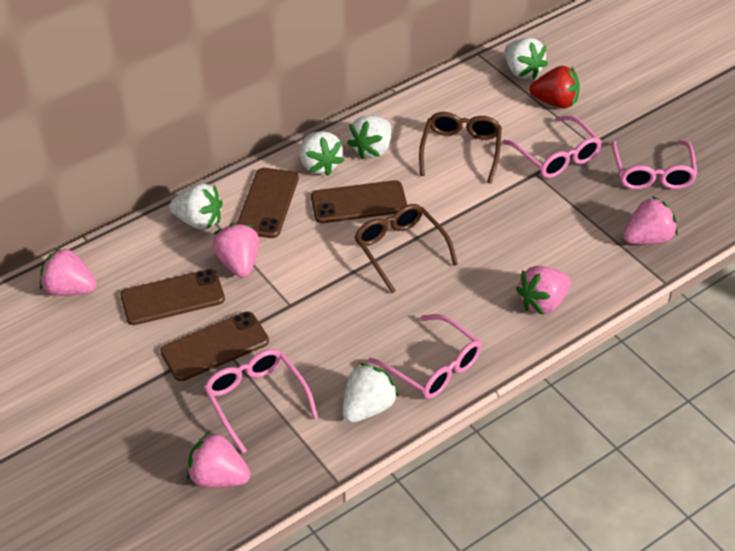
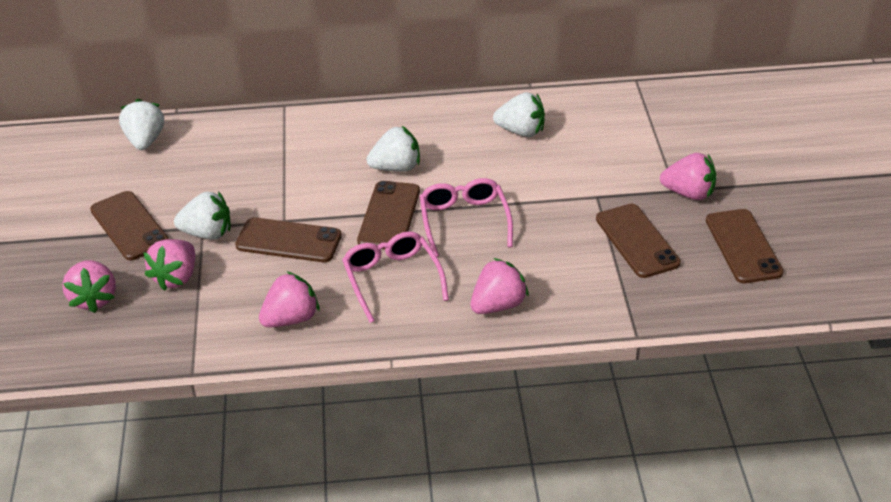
brown glasses: [354,204,458,293] [419,112,502,184] = 2 -> none = 0
brown phone: [121,269,225,325] [160,311,269,381] [237,168,299,238] [311,180,407,223] = 4 -> [90,191,169,261] [235,217,342,262] [357,181,420,249] [596,204,681,278] [706,209,784,283] = 5
pink glasses: [204,349,318,454] [369,314,482,399] [502,116,602,178] [611,140,698,189] = 4 -> [342,231,449,323] [420,178,513,257] = 2
red strawberry: [530,66,580,108] = 1 -> none = 0
white strawberry: [169,184,223,229] [300,131,344,176] [343,363,399,423] [347,115,391,159] [505,38,548,79] = 5 -> [119,99,164,150] [174,191,231,240] [367,126,420,171] [493,92,545,137] = 4

